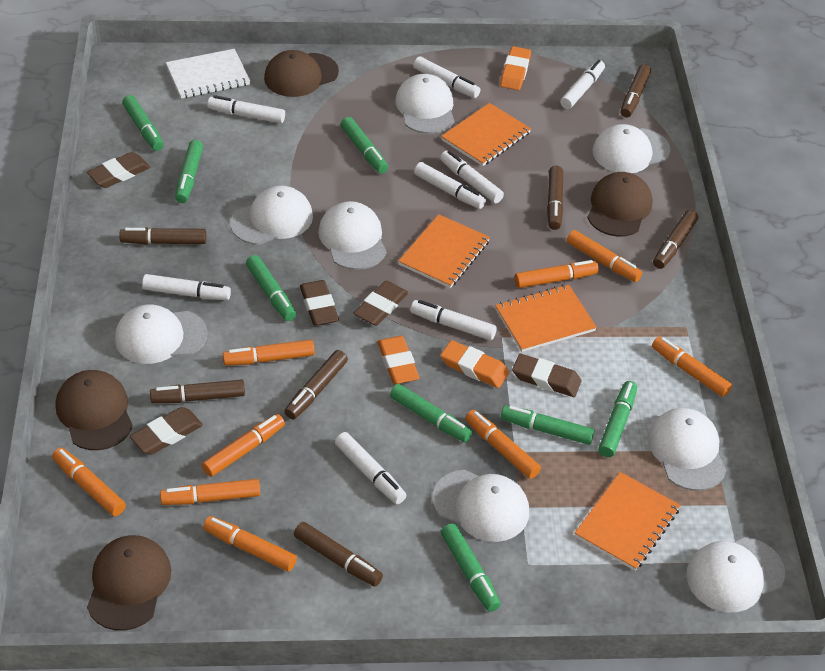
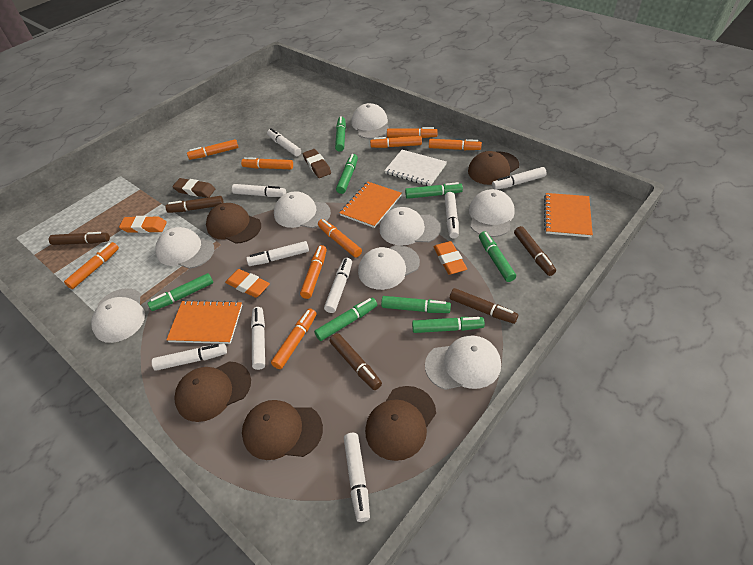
brown cap: [56,370,133,450] [87,535,171,631] [264,50,339,97] [587,172,653,237] = 4 -> [174,362,251,422] [206,203,261,244] [242,400,323,460] [365,386,436,461] [468,151,519,185] = 5
brown eraser: [87,152,150,188] [130,407,203,454] [300,280,339,326] [353,281,408,326] [512,354,581,397] = 5 -> [173,178,215,198] [303,149,331,178] = 2
brown marker: [119,227,206,245] [150,379,245,403] [284,350,348,419] [294,522,383,587] [547,166,563,230] [621,64,651,118] [653,210,698,269] = 7 -> [49,232,110,245] [166,196,224,213] [330,333,382,390] [450,288,518,324] [514,226,556,276] = 5
orange notebook: [398,214,490,288] [441,103,531,166] [495,284,597,352] [575,472,680,571] = 4 -> [166,300,242,344] [339,182,402,228] [544,193,593,237] = 3
white marker: [142,274,231,300] [207,95,285,123] [335,432,407,504] [410,300,497,341] [413,56,480,98] [414,162,486,209] [440,151,504,203] [560,60,605,109] = 8 -> [152,344,227,371] [232,184,286,197] [246,241,309,266] [251,307,265,370] [267,128,301,156] [324,258,352,313] [344,433,370,522] [445,192,459,239] [492,167,547,190] = 9

